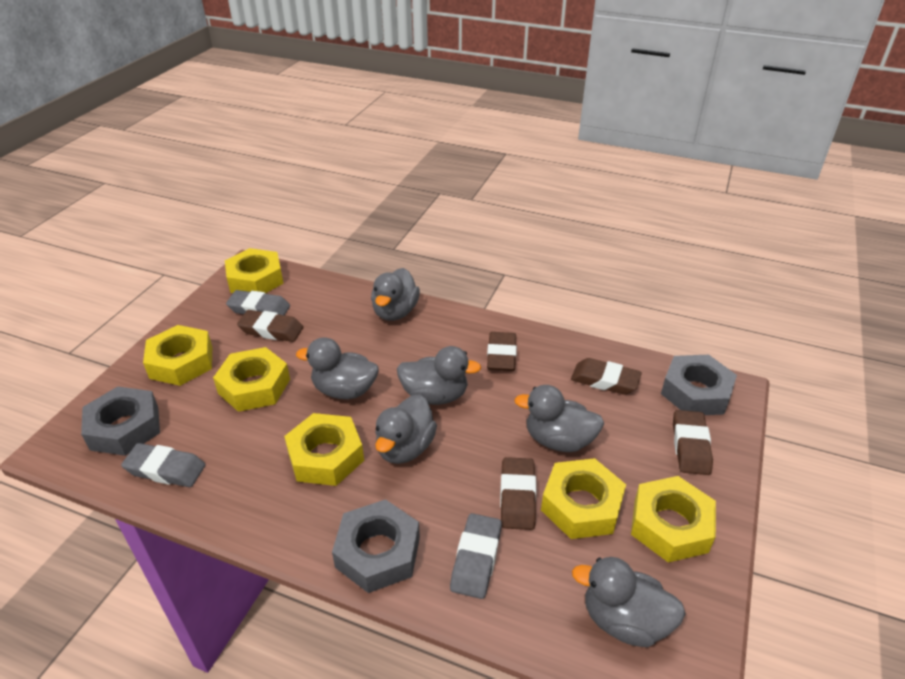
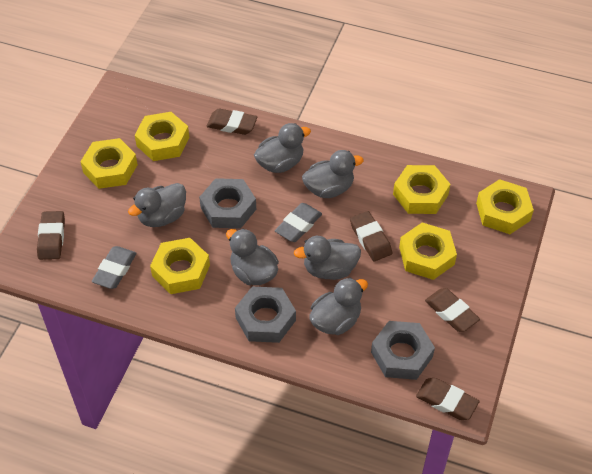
grey eraser: [121,443,205,487] [226,290,290,315] [450,513,502,599] = 3 -> [92,246,137,289] [275,203,322,242] = 2

